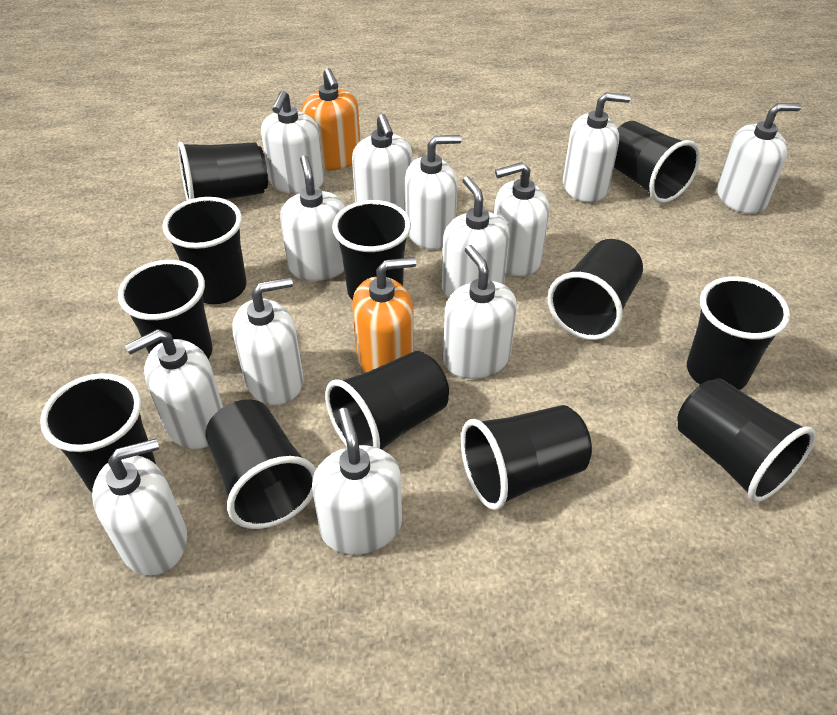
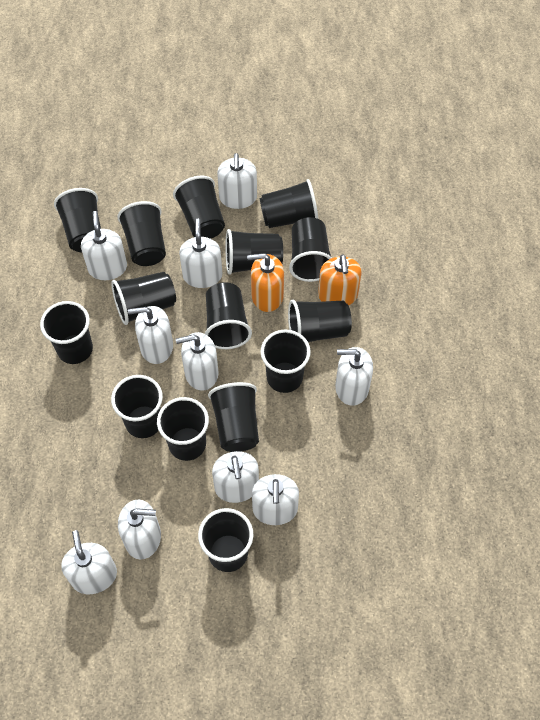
black cup: [40,373,156,493] [118,260,213,359] [162,197,246,304] [178,142,268,200] [205,399,316,529] [325,351,449,449] [332,200,411,300] [461,405,592,510] [548,239,643,340] [614,121,700,203] [677,378,816,502] [687,276,790,390] = 12 -> [40,301,93,364] [54,188,101,252] [111,272,176,325] [111,375,163,438] [117,201,166,266] [157,397,209,461] [173,176,225,239] [198,508,253,572] [205,282,252,349] [208,382,259,452] [225,229,283,275] [259,179,318,228] [260,330,311,393] [288,300,352,342] [289,217,332,282] = 15
white soap dispenser: [92,439,187,575] [125,329,223,449] [232,277,304,405] [261,90,324,194] [280,155,345,281] [312,408,402,555] [352,114,413,212] [405,135,462,250] [442,176,509,298] [443,245,517,379] [494,162,549,276] [563,92,631,202] [717,103,801,214] = 13 -> [61,530,117,594] [81,211,127,280] [118,499,161,560] [128,306,173,364] [176,332,219,391] [179,219,222,288] [212,451,259,503] [217,153,257,209] [252,474,299,525] [335,347,373,406] = 10

